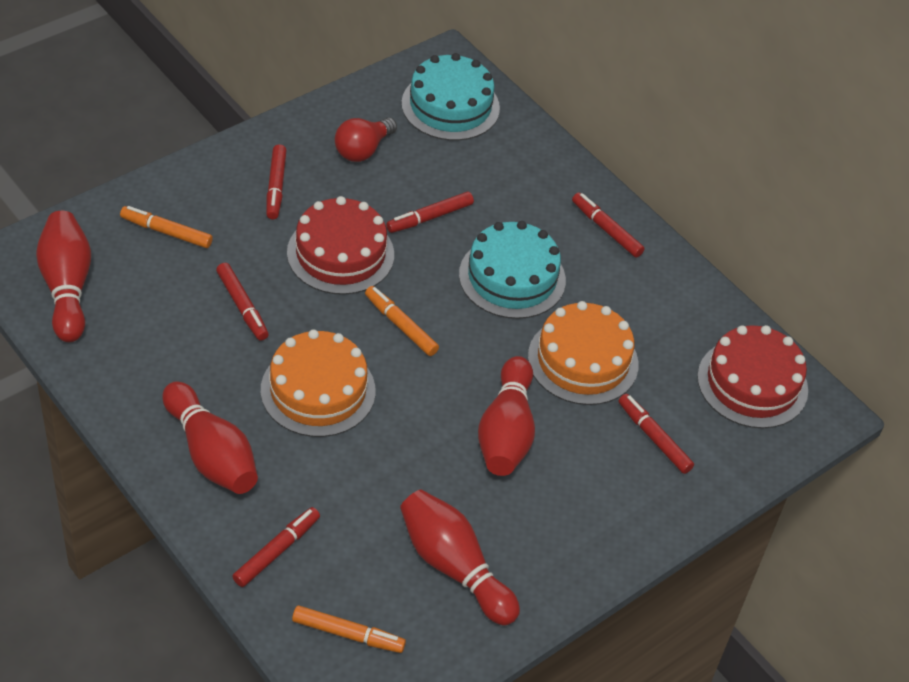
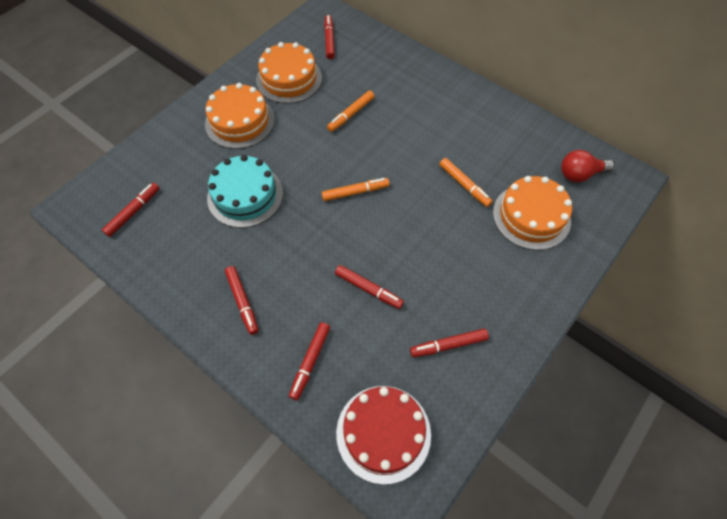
orange cake: [261,329,376,437] [528,301,638,405] = 2 -> [205,83,275,149] [256,42,322,104] [493,176,572,250] = 3
red bowling pin: [36,211,91,342] [162,382,258,494] [400,490,520,625] [478,356,535,476] = 4 -> none = 0
red cake: [287,196,394,295] [697,325,808,428] = 2 -> [336,386,431,485] = 1
turquoise cake: [401,53,500,141] [459,221,566,319] = 2 -> [207,155,283,228] = 1

